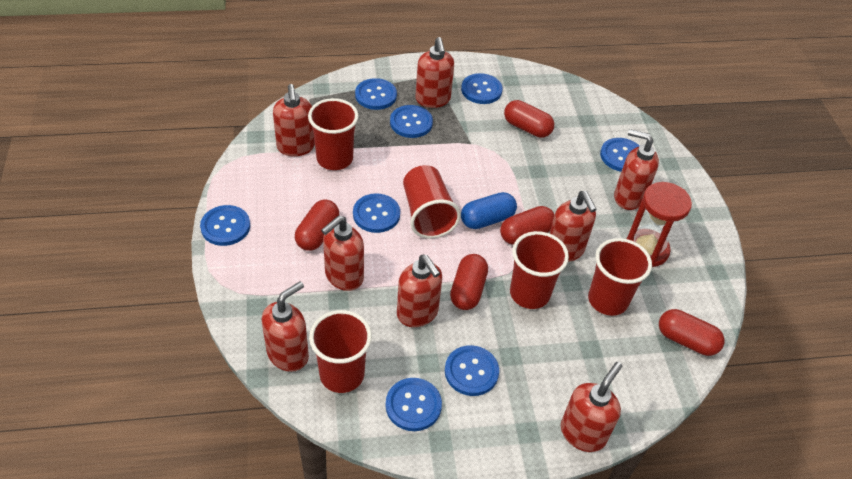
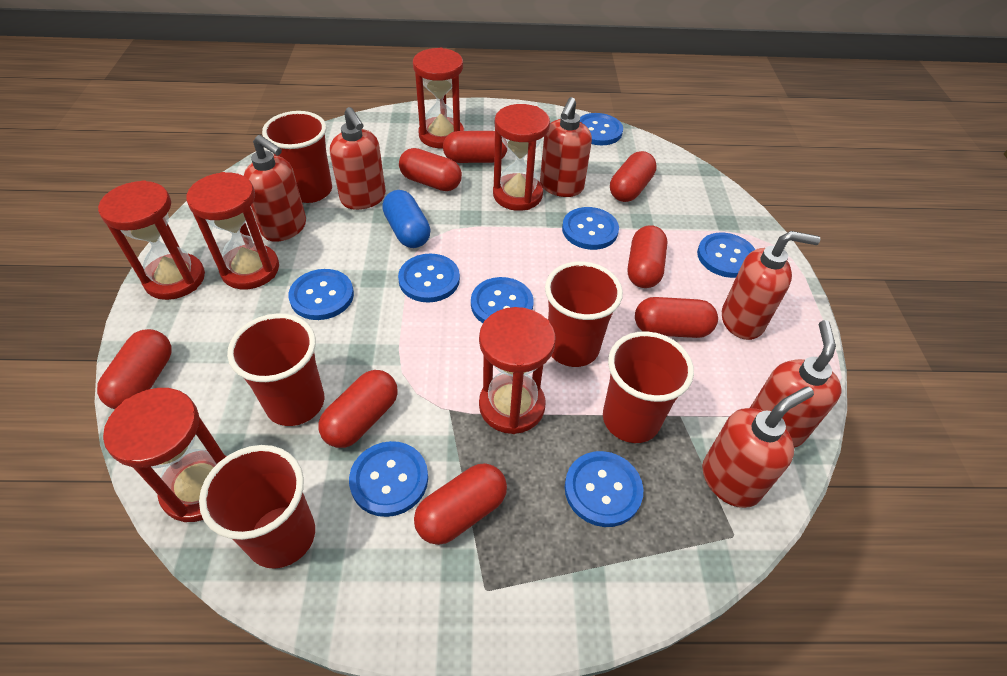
red capsule: [295,200,339,251] [450,254,488,310] [500,206,555,245] [504,100,554,138] [659,309,725,356] = 5 -> [97,329,172,409] [318,370,398,448] [399,148,462,191] [414,463,507,545] [443,131,507,163] [610,151,657,202] [628,225,667,288] [635,297,718,338] = 8
red hourglass: [626,182,692,267] = 1 -> [98,180,205,300] [103,388,227,522] [186,172,279,289] [413,48,464,148] [479,307,556,434] [493,104,550,211] = 6
red soap dispenser: [262,281,309,372] [273,84,315,157] [321,216,364,291] [397,255,442,327] [416,37,454,108] [549,191,597,262] [561,362,622,452] [614,129,659,210] = 8 -> [244,135,306,242] [330,107,386,210] [540,97,592,197] [702,386,814,508] [722,231,820,340] [750,320,842,448] = 6

